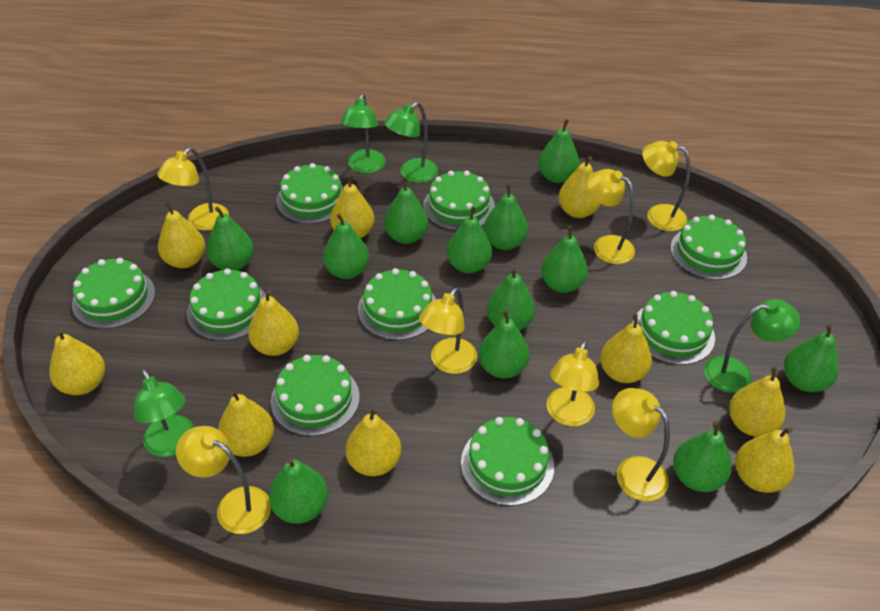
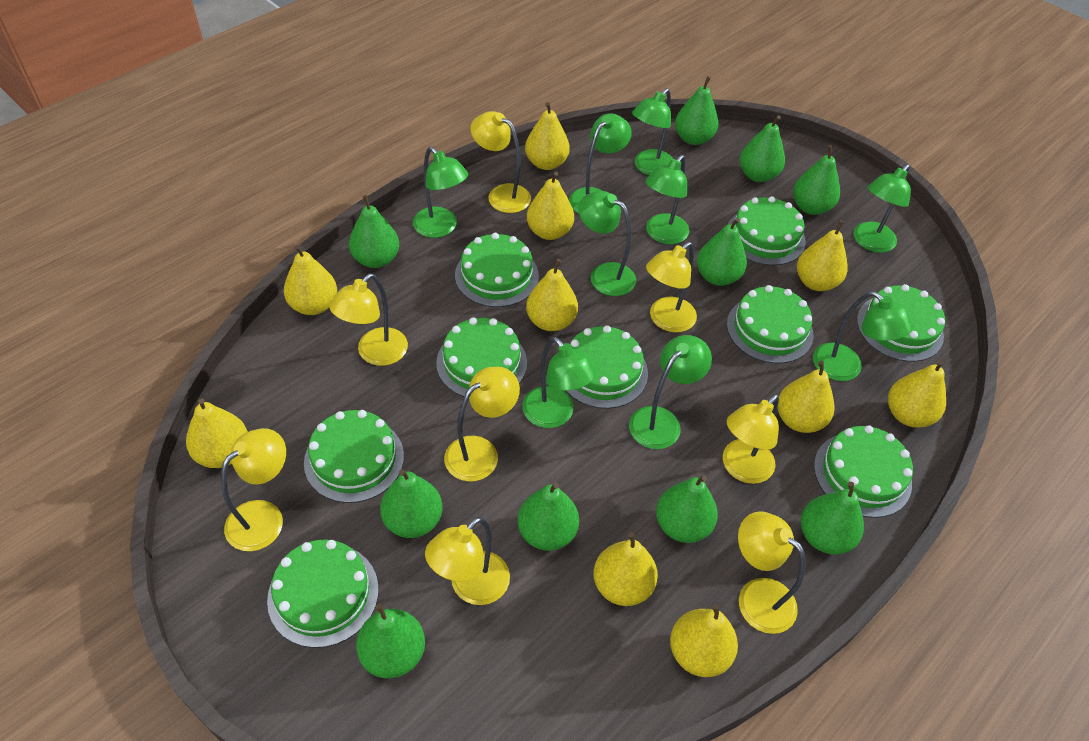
green lamp: [134,369,194,457] [341,93,386,174] [384,102,438,183] [704,299,800,393] = 4 -> [413,147,468,238] [522,337,598,428] [569,113,632,214] [578,191,636,296] [629,335,712,449] [632,88,673,175] [645,155,689,244] [813,292,914,381] [854,164,911,253] = 9
green pear: [206,207,254,270] [269,458,328,524] [323,214,369,279] [384,178,428,244] [447,206,492,273] [478,310,529,378] [483,184,528,250] [486,267,535,331] [538,119,579,183] [541,225,588,293] [673,421,732,492] [784,324,839,392] = 12 -> [349,195,399,268] [356,604,425,678] [380,469,443,538] [518,483,579,551] [656,475,718,543] [675,76,718,145] [697,218,747,286] [740,115,785,182] [793,145,840,215] [801,482,864,555] = 10
yellow lamp: [157,147,229,231] [176,426,271,534] [419,288,477,374] [547,340,599,426] [587,169,635,264] [612,388,670,501] [642,141,690,231] = 7 -> [221,428,286,551] [329,273,408,366] [425,517,510,605] [444,367,520,482] [471,111,531,213] [646,242,697,333] [723,394,779,484] [738,511,805,634] = 8

